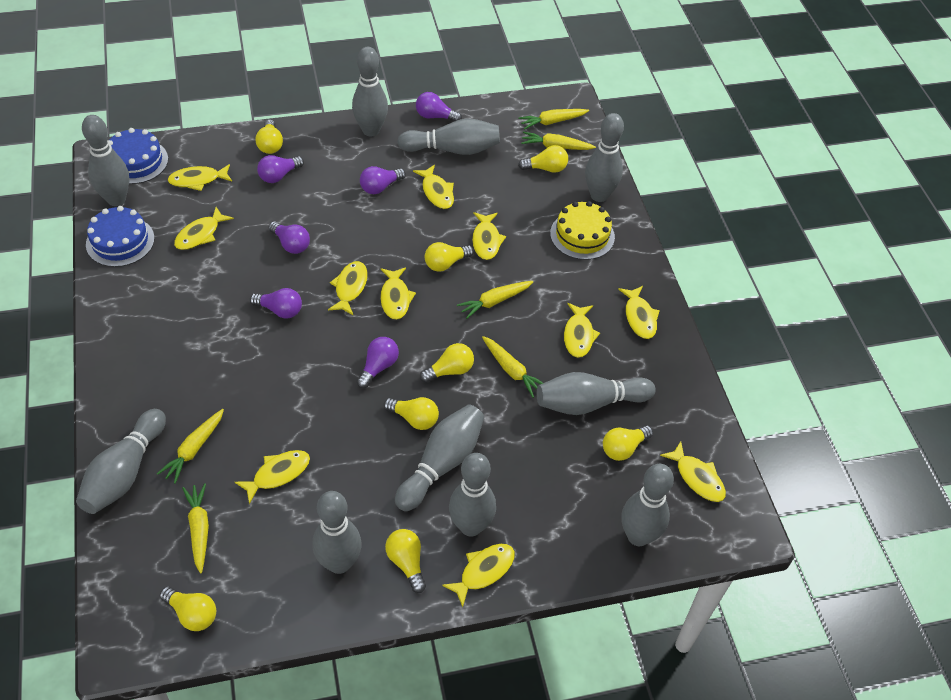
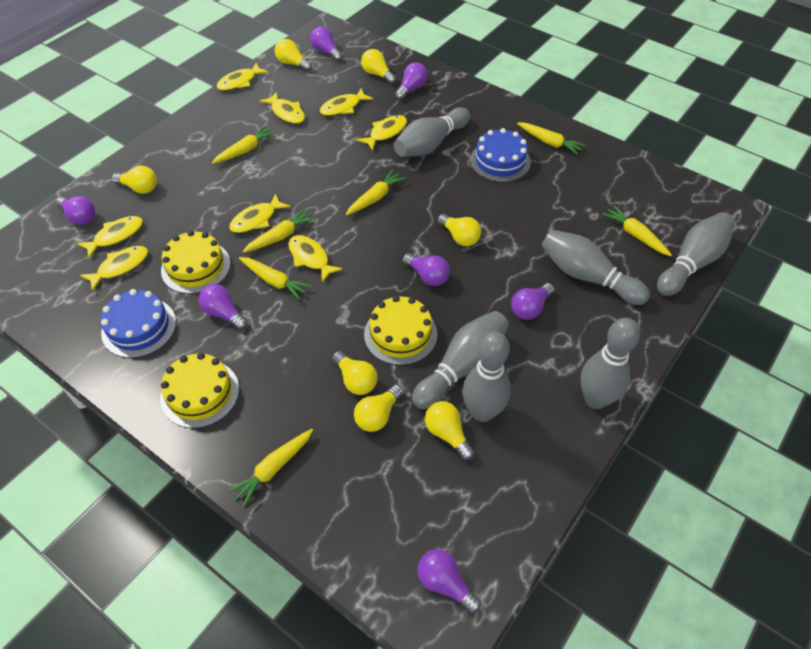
grey bowling pin: [76,409,166,514] [82,115,129,206] [312,491,362,574] [352,47,388,136] [395,404,484,511] [397,118,500,155] [449,453,496,536] [536,372,655,415] [585,113,624,202] [621,464,674,546] = 10 -> [394,107,470,157] [412,311,509,409] [462,332,511,422] [541,229,650,305] [580,318,640,409] [657,212,735,296] = 6
purple light bulb: [250,288,302,319] [257,155,304,183] [269,221,310,254] [357,337,399,388] [360,166,406,194] [416,92,462,122] = 6 -> [56,196,95,225] [198,284,248,330] [310,27,342,61] [395,62,428,100] [403,253,450,286] [417,549,481,614] [511,283,554,320] = 7
yellow cake: [550,201,615,260] = 1 -> [160,353,239,428] [161,230,230,294] [364,296,437,365] = 3
yellow carrot: [157,409,224,484] [182,483,209,573] [457,281,533,319] [482,336,543,398] [519,109,589,130] [521,132,596,150] = 6 -> [212,125,277,164] [228,429,313,507] [239,257,312,300] [242,208,316,253] [346,170,406,215] [517,123,585,155] [602,205,672,256] = 7
yellow fish: [168,164,232,191] [174,207,234,250] [235,450,310,504] [328,261,368,315] [380,267,416,320] [413,165,454,209] [442,544,515,607] [472,212,506,260] [564,303,600,358] [618,286,660,339] [660,441,726,502] = 11 -> [77,216,143,258] [80,246,148,291] [216,63,268,91] [229,193,290,233] [260,92,305,124] [288,235,343,282] [320,88,373,116] [357,115,407,151] = 8
yellow light bulb: [160,586,216,631] [256,119,283,154] [384,397,439,430] [385,529,426,593] [420,343,474,383] [424,242,474,272] [518,145,568,173] [603,425,653,461] = 8 -> [111,166,157,194] [275,39,312,71] [332,351,377,395] [354,384,403,432] [361,49,396,84] [425,401,474,461] [437,214,481,246] = 7

